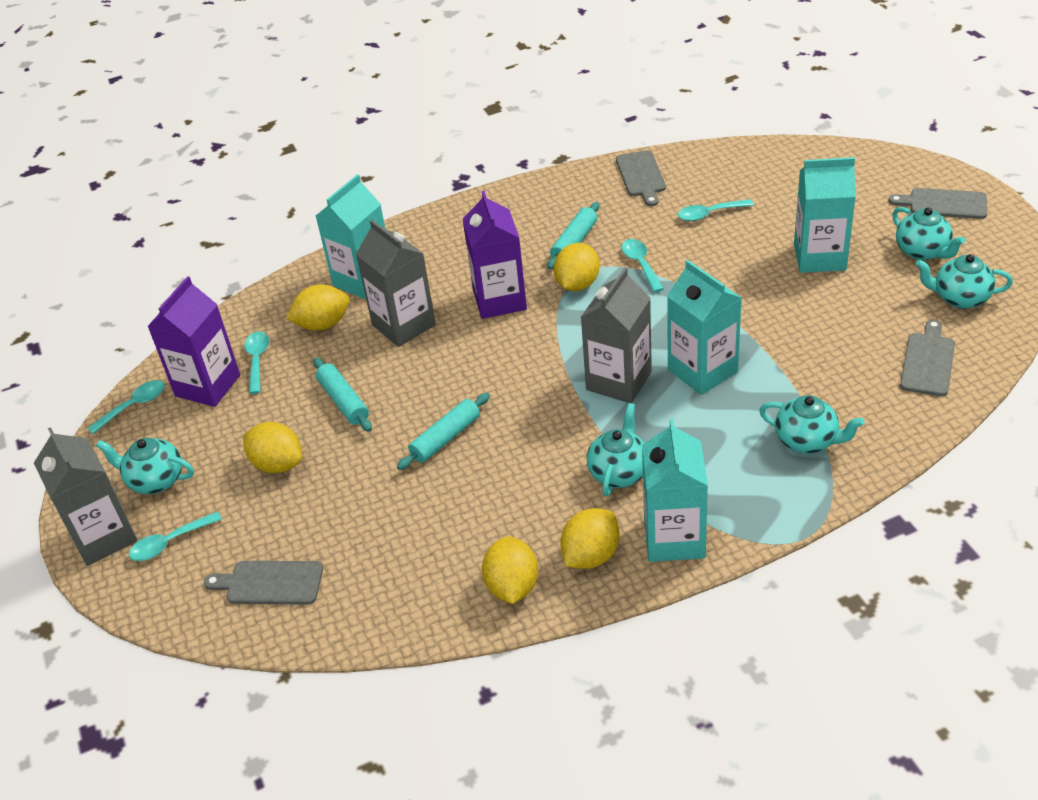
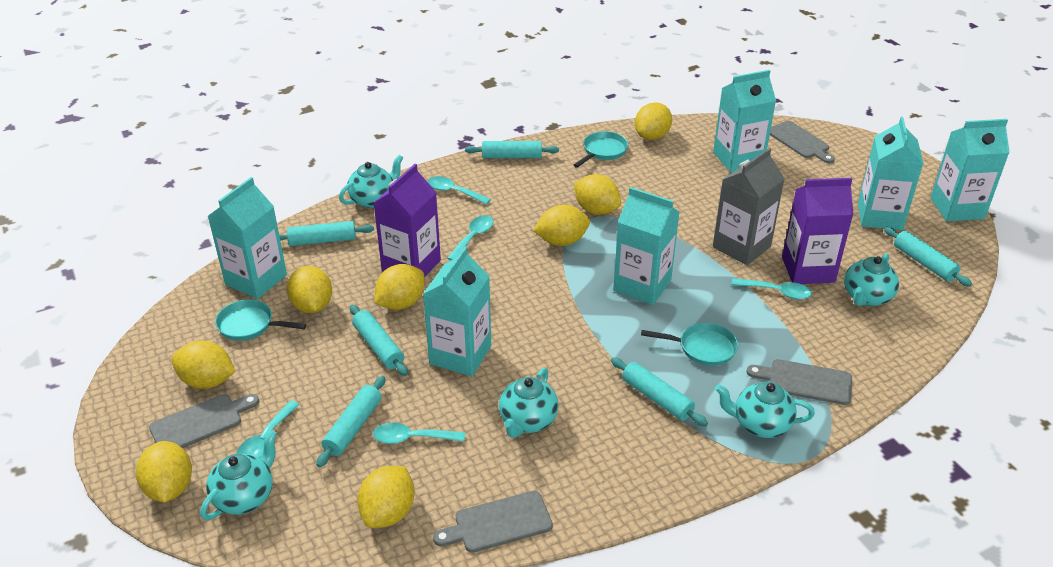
grey carton: [34,427,138,566] [356,220,436,347] [581,267,652,403] = 3 -> [713,148,785,265] = 1
turquoise carton: [316,174,386,300] [642,419,708,562] [667,260,742,395] [794,157,856,273] = 4 -> [208,177,287,299] [423,247,491,377] [613,187,679,305] [713,70,776,172] [858,117,924,230] [930,119,1010,222] = 6
turquoise pan: none = 0 -> [215,299,306,341] [574,131,628,168] [641,323,738,366] = 3
turquoise rolling pin: [314,358,372,432] [397,393,490,470] [547,202,599,269] = 3 -> [279,221,374,246] [316,376,385,467] [350,305,408,376] [465,141,559,158] [611,357,708,427] [884,227,972,287] = 6
yellow lemon: [243,422,302,473] [286,285,349,331] [482,536,538,604] [554,243,600,291] [560,508,620,569] = 5 -> [136,441,192,503] [171,340,235,389] [287,266,332,313] [357,466,415,528] [375,264,424,310] [533,205,590,246] [574,174,621,215] [635,102,672,140] = 8

